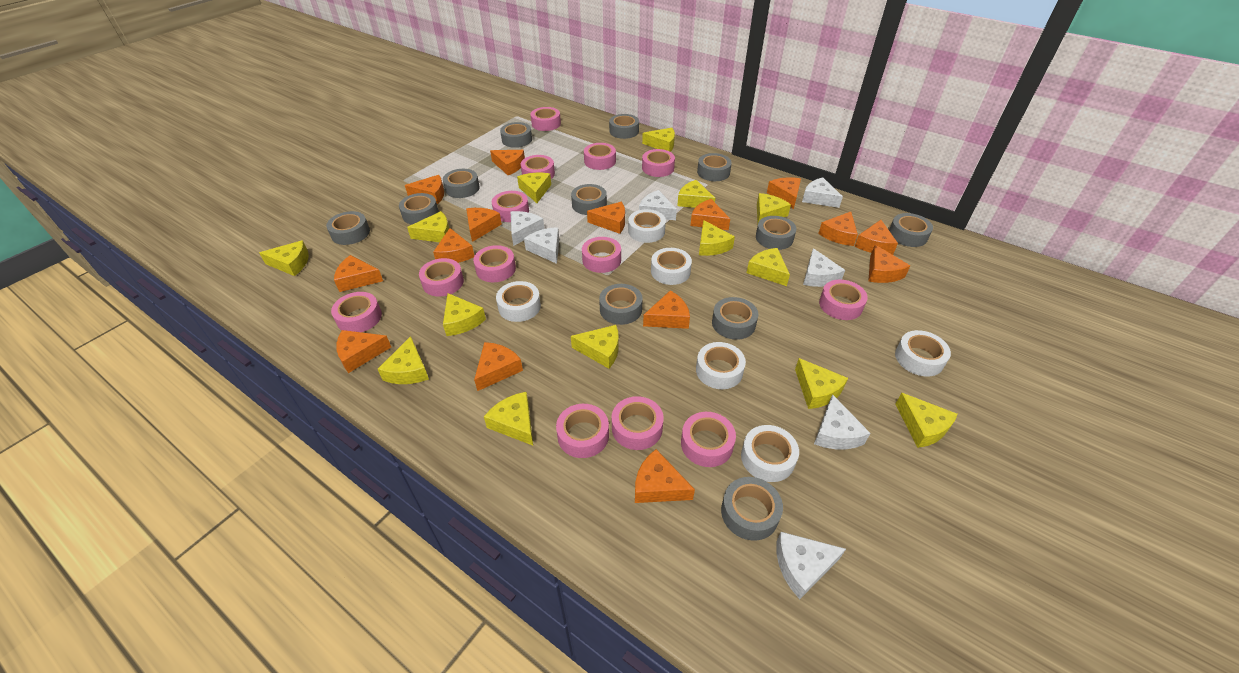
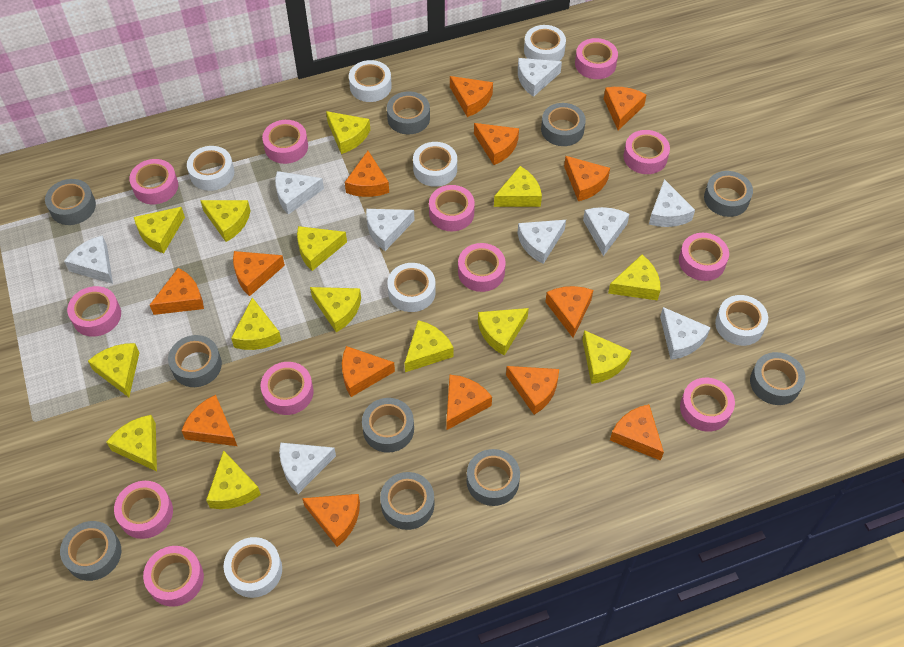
grey tape: [326,211,370,245] [399,193,439,225] [443,169,480,198] [500,122,532,148] [571,184,607,215] [599,284,643,325] [609,114,639,139] [697,153,732,181] [712,297,759,340] [721,477,783,541] [756,216,797,250] [889,213,933,247] = 12 -> [45,179,96,225] [60,521,121,581] [168,335,222,387] [362,398,414,453] [380,472,435,530] [387,91,430,135] [467,449,520,506] [541,103,586,146] [704,171,753,217] [750,352,805,405] = 10
orange cheese: [334,255,383,292] [336,330,391,373] [405,175,444,204] [433,228,474,263] [466,208,502,242] [474,342,523,391] [490,150,525,175] [587,202,625,234] [635,449,695,503] [643,290,690,329] [690,199,730,230] [767,177,801,209] [818,212,858,246] [854,220,898,255] [868,245,910,283] = 15 -> [150,268,204,315] [181,395,237,446] [233,251,285,296] [302,494,360,547] [342,346,395,397] [345,151,389,197] [447,375,492,430] [450,76,493,117] [474,123,519,165] [506,366,559,415] [545,286,593,338] [564,156,610,201] [604,87,647,130] [610,404,664,461] = 14
pink tape: [331,292,382,332] [419,258,464,297] [473,245,516,282] [492,191,529,222] [521,155,555,179] [531,107,561,131] [556,404,609,458] [582,237,621,273] [584,143,616,170] [612,396,664,450] [642,149,675,177] [681,412,736,467] [819,280,868,320] = 13 -> [67,286,121,337] [114,481,173,539] [129,159,178,204] [143,546,204,607] [261,362,314,415] [262,120,308,164] [429,185,475,231] [458,243,506,292] [575,38,618,79] [623,130,670,174] [679,233,729,281] [680,378,735,432] = 12
white cheese: [511,211,544,246] [524,227,559,264] [639,190,677,220] [776,532,846,599] [802,178,843,208] [803,248,845,287] [814,394,870,449] = 7 -> [64,236,113,284] [275,171,324,215] [279,442,336,494] [366,209,415,251] [517,220,566,264] [518,58,562,97] [583,207,629,256] [649,179,695,227] [660,307,711,360] = 9
white tape: [496,281,541,322] [628,209,666,243] [651,248,692,285] [696,342,746,389] [741,425,799,482] [895,330,951,377] = 6 -> [187,146,234,191] [224,537,282,598] [349,60,392,102] [387,263,436,312] [413,142,457,187] [524,25,566,61] [715,295,768,346] = 7

